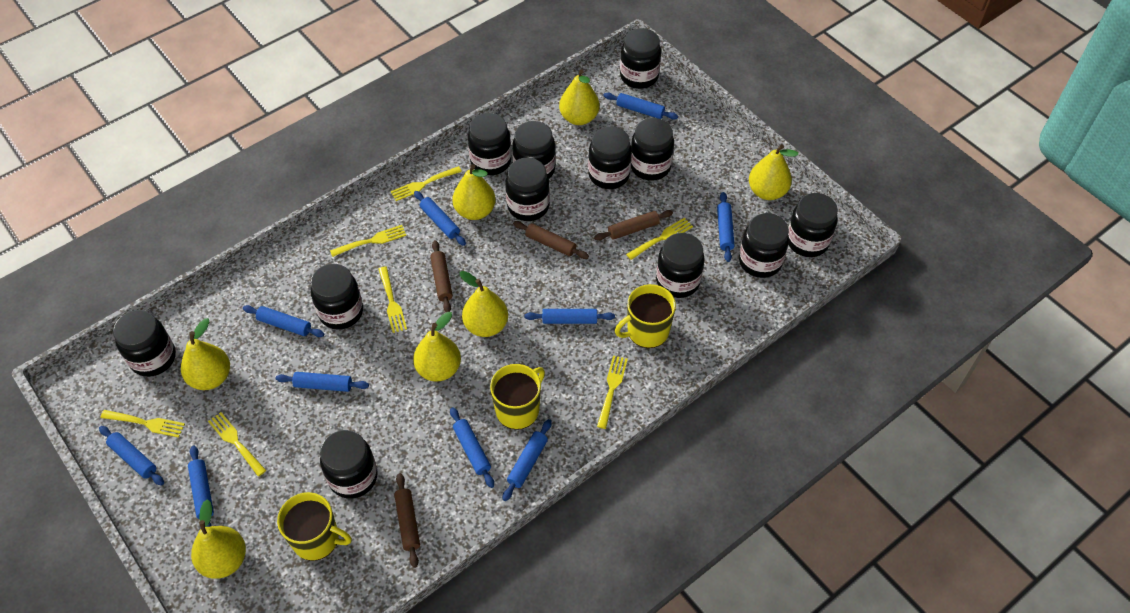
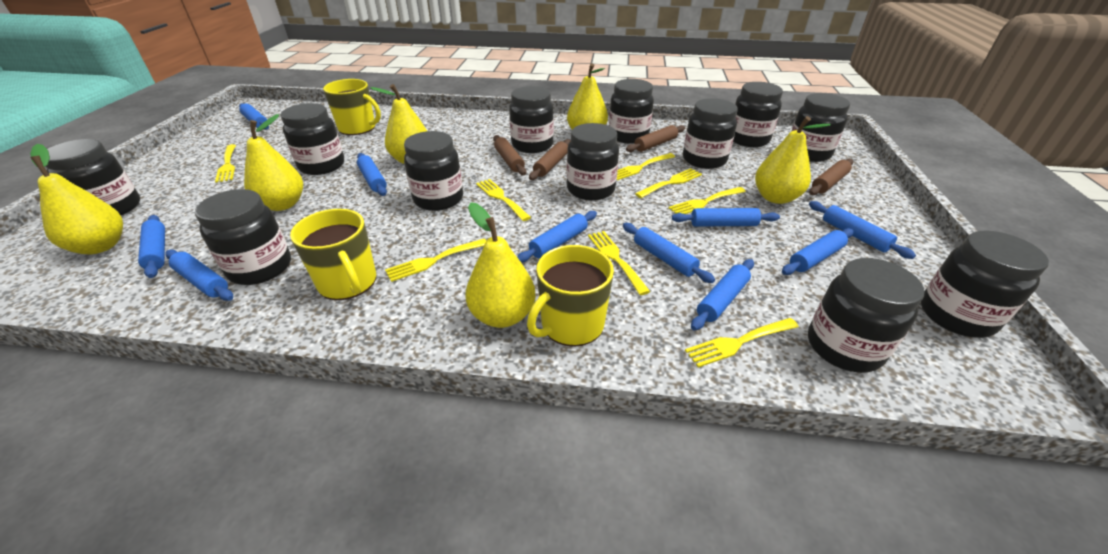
yellow fork: [100,410,185,438] [208,412,266,476] [330,225,406,257] [379,266,407,333] [391,166,462,201] [597,356,628,429] [626,218,693,260] = 7 -> [215,144,236,183] [385,239,486,282] [476,179,531,221] [588,231,650,295] [617,153,675,180] [635,168,702,198] [669,187,746,214] [685,318,799,368] = 8
yellow pear: [181,318,230,390] [191,499,246,579] [413,312,461,382] [452,164,496,220] [460,271,508,337] [559,70,600,125] [749,144,798,200] = 7 -> [30,144,123,254] [244,114,303,211] [370,84,427,164] [465,202,536,328] [567,63,608,129] [755,116,831,204] = 6

